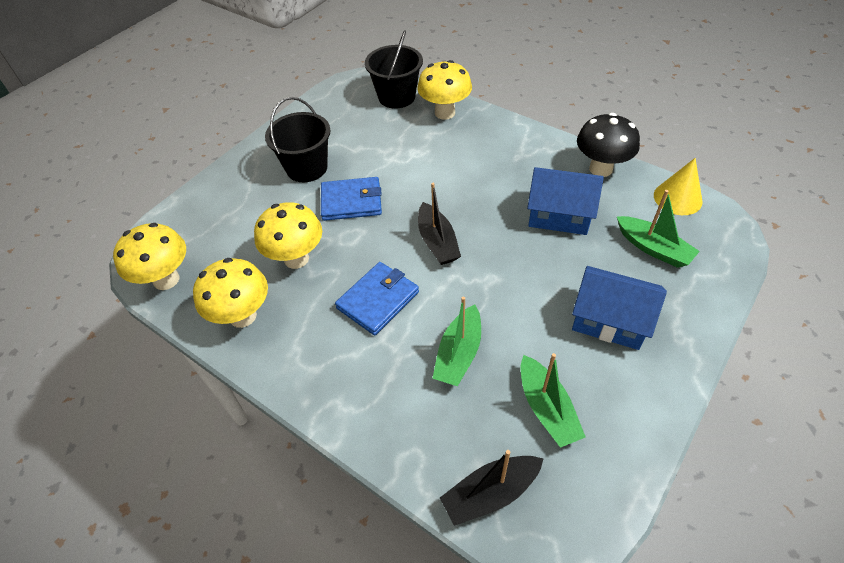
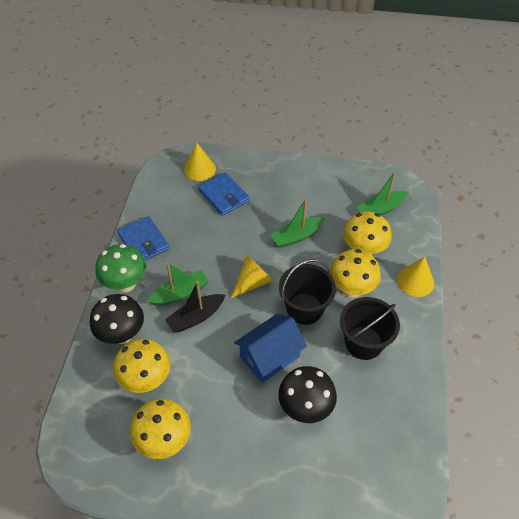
black boat: [418,183,461,265] [440,450,544,526] = 2 -> [165,281,225,333] = 1
black mushroom: [577,113,640,177] = 1 -> [90,294,144,344] [278,366,337,423] = 2
blue house: [527,167,604,235] [572,266,667,350] = 2 -> [234,314,307,383] = 1
green mushroom: none = 0 -> [95,244,146,293] = 1
yellow cone: [654,158,703,215] = 1 -> [184,143,216,181] [231,255,273,298] [397,257,434,297] = 3

